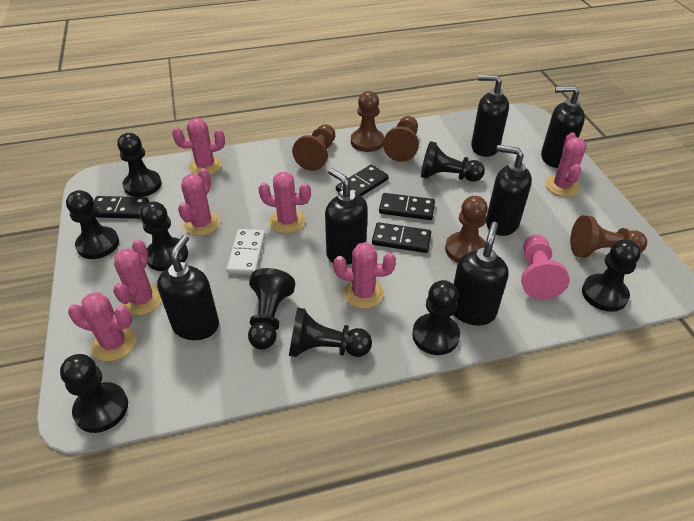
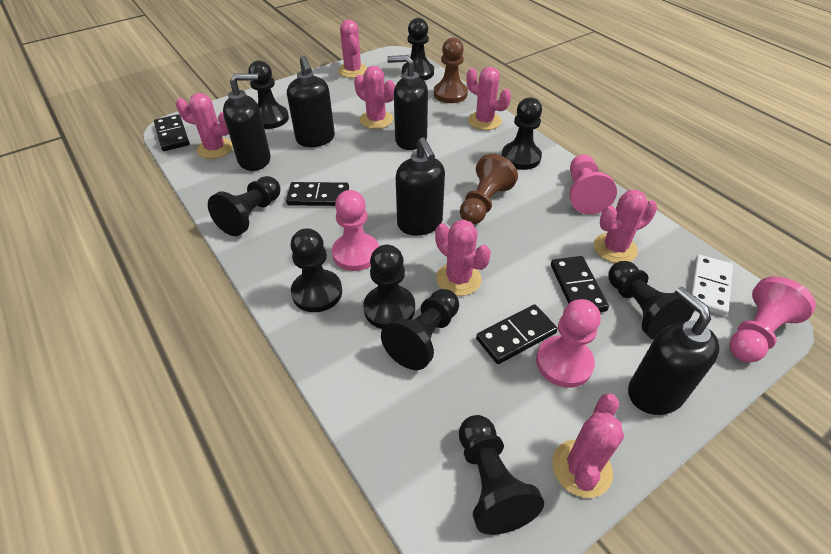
black soap dispenser: [157,235,219,340] [325,168,368,265] [453,222,508,325] [471,75,509,157] [486,145,532,236] [541,85,585,168] = 6 -> [223,73,271,171] [287,56,335,147] [387,55,428,150] [396,137,445,236] [628,287,720,415] = 5
brown pawn: [292,124,335,171] [351,91,384,152] [383,116,419,162] [445,196,488,263] [570,215,647,258] = 5 -> [434,37,468,103] [460,154,518,224] = 2
pink pawn: [521,235,569,300] = 1 -> [332,190,379,271] [536,299,601,388] [570,155,617,214] [729,276,816,363] = 4

